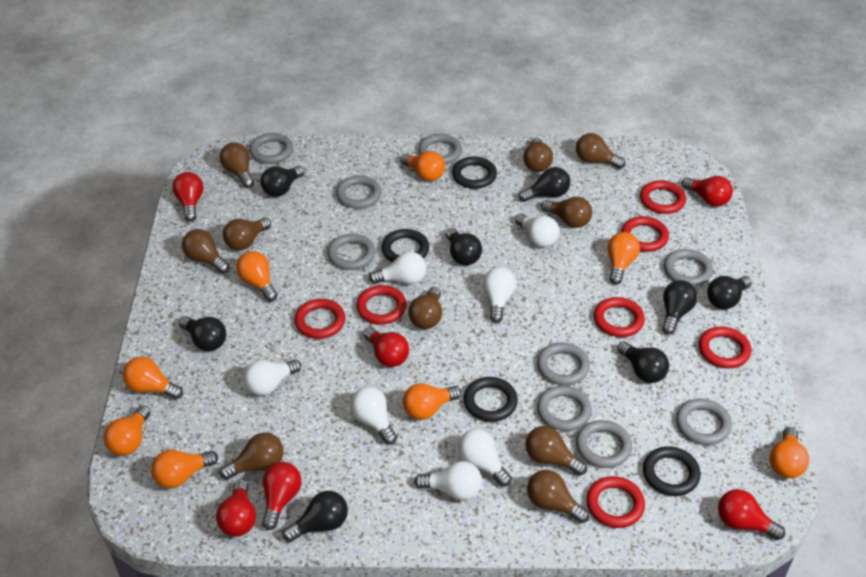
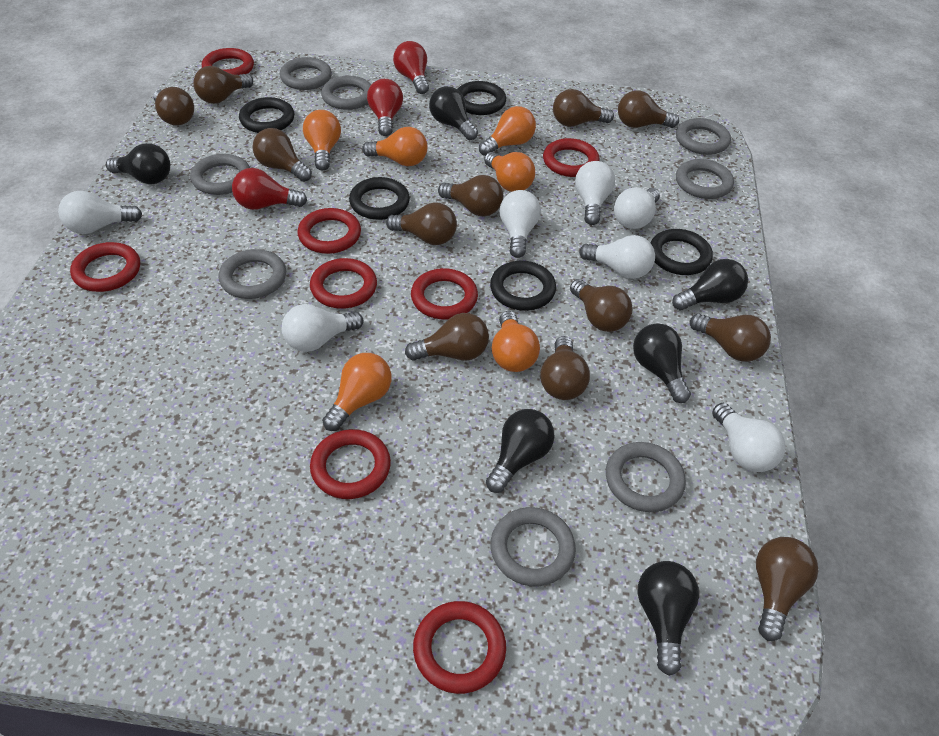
black light bulb: [179,316,226,351] [260,166,305,197] [282,491,348,542] [445,228,482,265] [519,167,570,202] [617,342,669,383] [662,280,697,335] [707,276,752,309] = 8 -> [106,143,170,184] [429,86,478,140] [486,409,555,493] [633,323,691,403] [637,561,699,676] [672,259,748,310] = 6
black ring: [382,229,429,262] [452,156,497,189] [464,377,518,422] [643,446,701,496] = 4 -> [239,97,295,133] [349,177,410,220] [457,81,506,115] [490,261,556,311] [650,229,713,275] = 5
brown light bulb: [182,229,230,274] [220,143,254,188] [220,433,284,480] [223,218,271,250] [408,287,442,329] [523,138,553,172] [525,426,587,475] [527,470,590,523] [541,197,592,228] [576,133,625,169] = 10 -> [153,87,194,126] [193,66,253,104] [252,128,312,182] [386,202,457,245] [405,313,489,361] [438,175,503,216] [540,336,590,400] [553,89,614,127] [570,279,633,332] [618,90,679,128] [690,314,771,362] [756,537,819,641] = 12
grey ring: [249,133,293,164] [327,234,375,270] [336,175,382,209] [418,134,462,164] [537,343,590,385] [537,386,592,431] [576,420,632,468] [664,249,713,286] [676,399,732,445] = 9 -> [190,154,250,195] [218,249,286,299] [280,57,332,90] [321,76,371,110] [490,507,576,587] [606,442,686,512] [676,118,731,155] [676,159,734,199] = 8
orange light bulb: [104,406,150,456] [123,357,183,399] [151,450,218,488] [236,251,277,301] [400,151,445,181] [403,383,461,420] [608,232,640,284] [770,427,809,478] = 8 -> [303,110,341,171] [322,353,392,431] [362,127,428,166] [479,106,536,156] [484,152,535,192] [492,311,540,372] = 6
red light bulb: [172,172,203,222] [216,479,256,537] [262,462,301,530] [363,327,409,367] [682,176,733,206] [718,489,785,540] = 6 -> [232,168,307,210] [367,79,403,136] [393,41,429,94] = 3
red ring: [294,299,345,339] [356,285,406,325] [586,476,645,528] [594,297,645,337] [621,216,669,252] [640,180,686,214] [698,327,751,368] = 7 -> [70,242,140,292] [202,48,254,75] [297,208,361,254] [310,258,377,309] [310,429,391,499] [411,268,478,319] [413,601,506,694] [543,138,600,177] = 8

